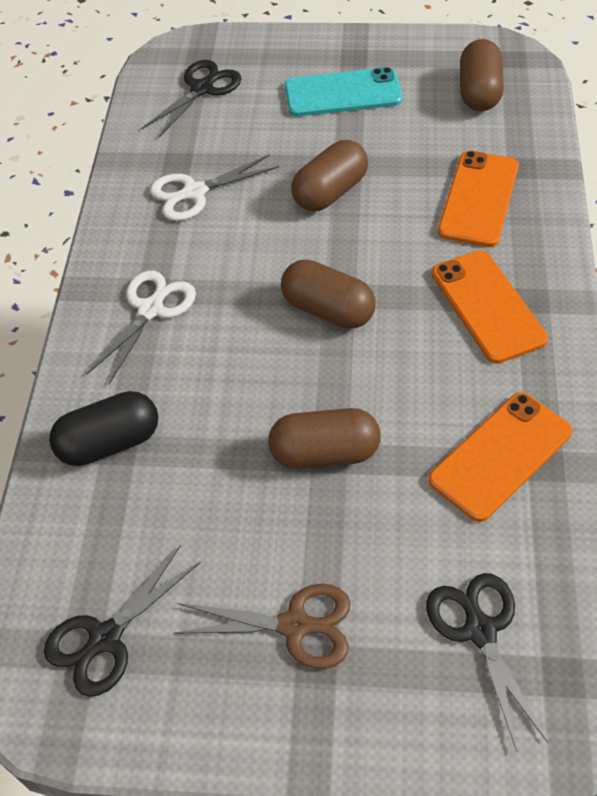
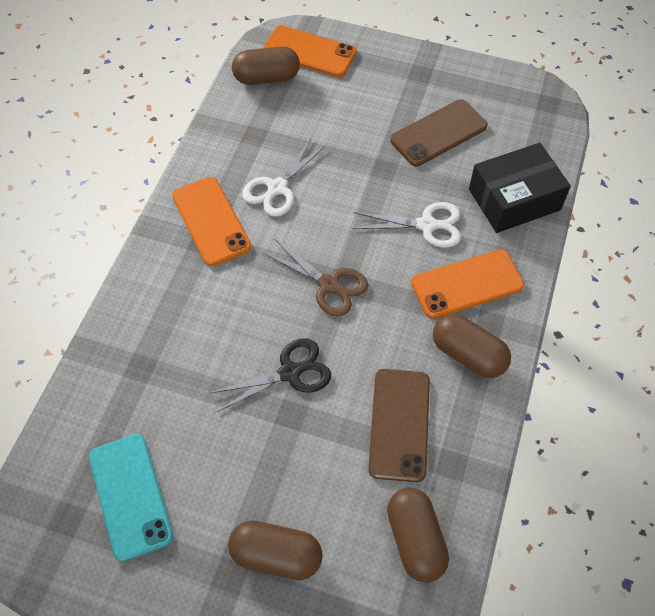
black box: none = 0 -> [469,143,571,233] = 1
black capsule: [49,391,158,466] = 1 -> none = 0
black scissors: [44,545,201,697] [142,60,242,137] [426,573,548,751] = 3 -> [210,338,331,412] = 1
brown phone: none = 0 -> [368,369,430,482] [390,99,488,166] = 2

